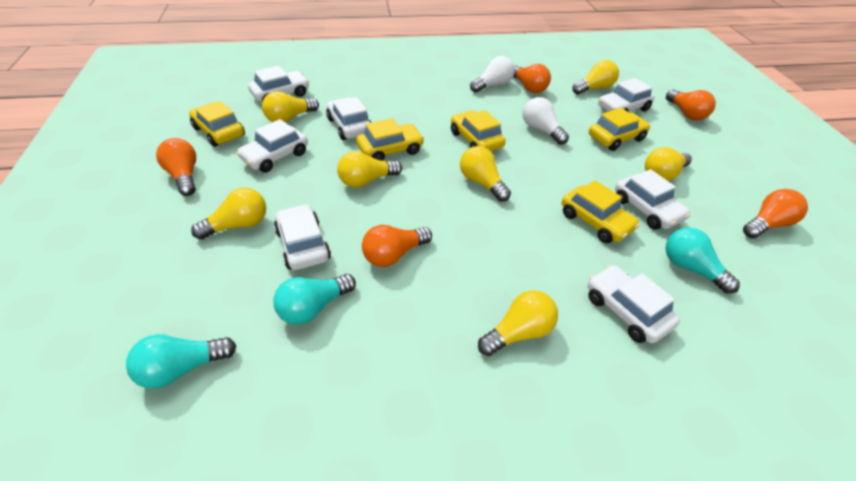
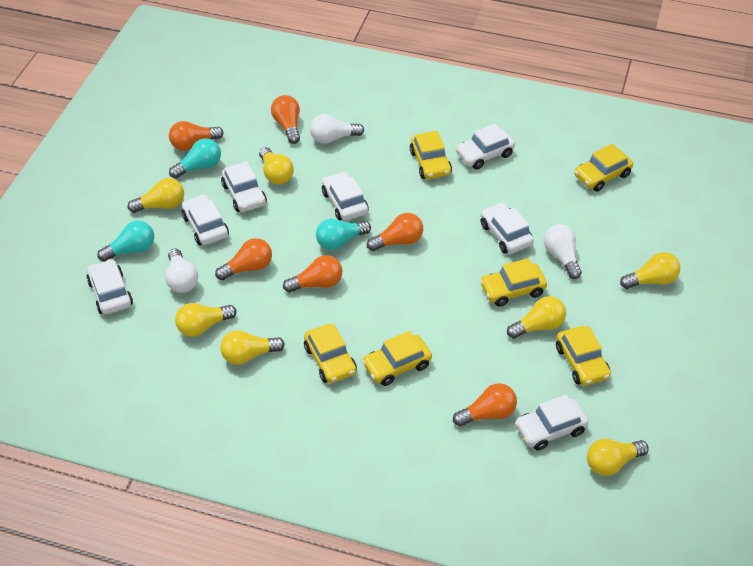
orange light bulb: [156,138,196,196] [362,225,432,267] [513,64,551,93] [666,90,716,120] [743,189,808,238] = 5 -> [169,121,224,151] [215,238,272,280] [271,95,300,144] [283,255,342,293] [367,213,423,251] [453,383,517,427] = 6
white light bulb: [470,56,515,93] [523,97,569,145] = 2 -> [165,248,198,293] [310,114,364,144] [544,224,582,279] = 3
yellow car: [189,101,245,147] [356,118,424,161] [451,110,506,152] [562,180,640,243] [589,108,650,151] = 5 -> [304,323,357,383] [362,331,432,386] [410,131,452,179] [480,258,547,307] [556,326,611,386] [574,144,633,192] = 6

